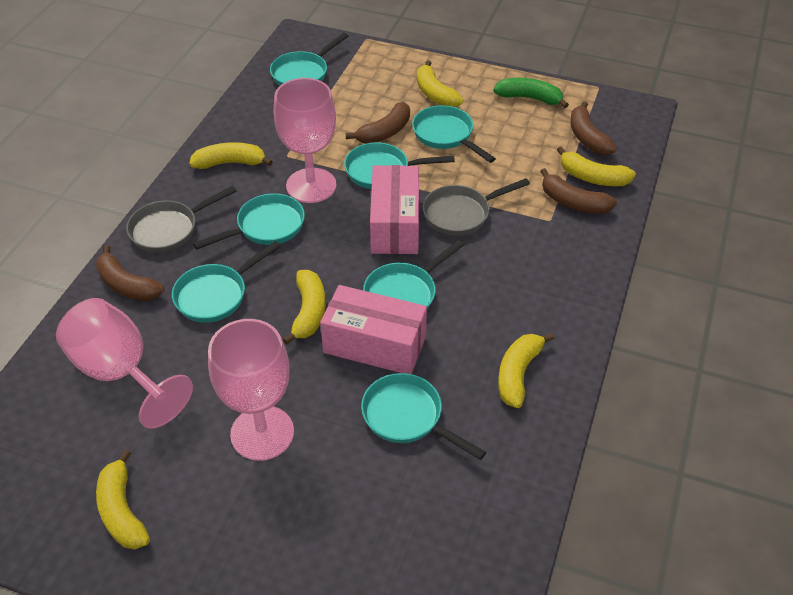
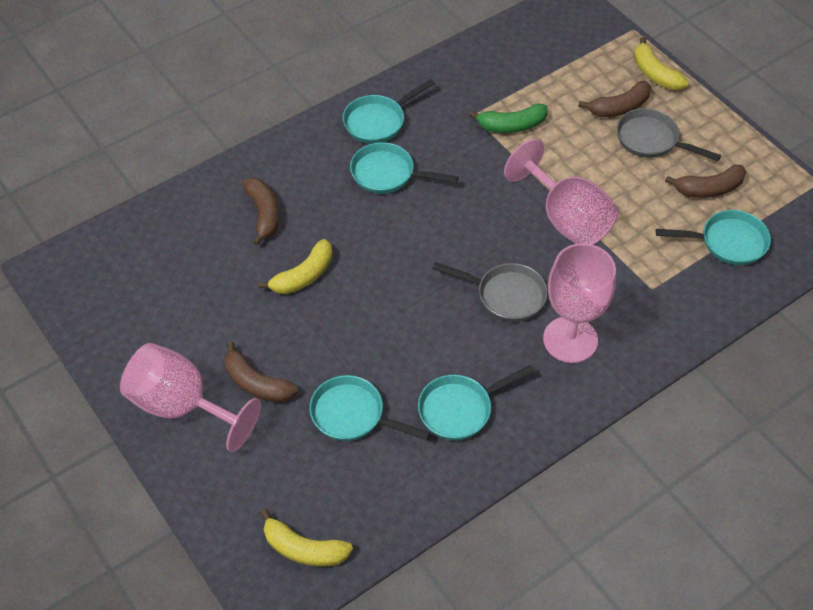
pink box: [320,285,427,374] [370,165,419,254] = 2 -> none = 0
turquoise pan: [172,241,281,323] [193,193,305,250] [270,33,348,86] [344,142,455,189] [361,373,486,460] [363,240,465,309] [412,105,496,163] = 7 -> [309,375,431,441] [343,79,435,144] [350,142,458,194] [418,365,535,440] [656,210,771,265] = 5
yellow banana: [96,450,150,549] [189,142,273,169] [283,270,326,345] [417,60,463,107] [498,333,555,408] [557,147,636,186] = 6 -> [258,239,333,294] [261,509,353,567] [634,37,689,90] = 3

